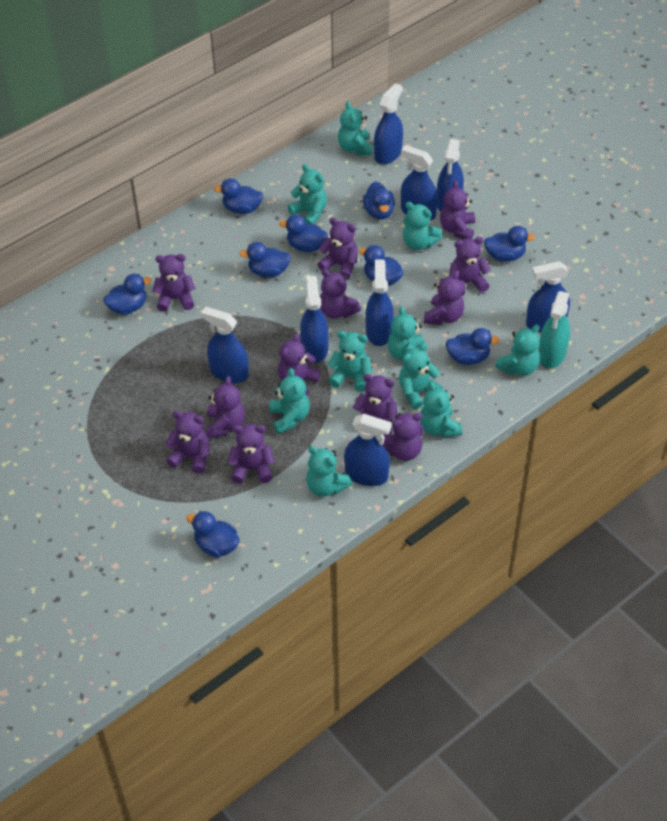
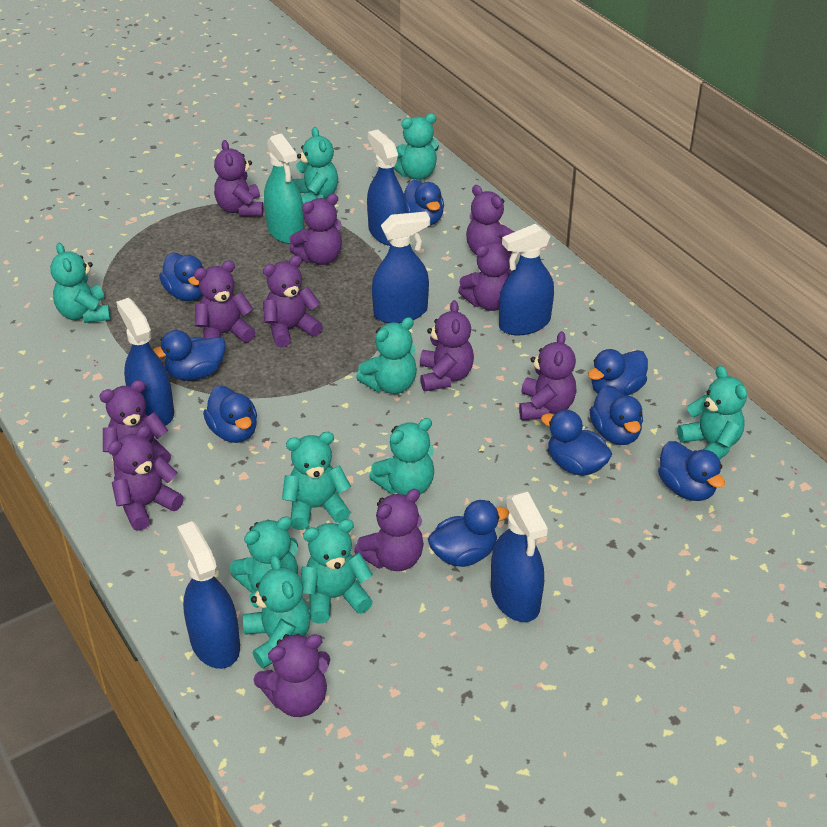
blue spray bottle: [201,307,249,383] [300,276,329,363] [344,413,392,486] [365,259,394,346] [374,83,403,165] [401,145,438,221] [437,139,464,212] [526,261,570,332] = 8 -> [116,298,174,426] [177,521,240,669] [367,129,407,246] [372,212,430,323] [491,492,548,622] [499,224,554,336] = 6

